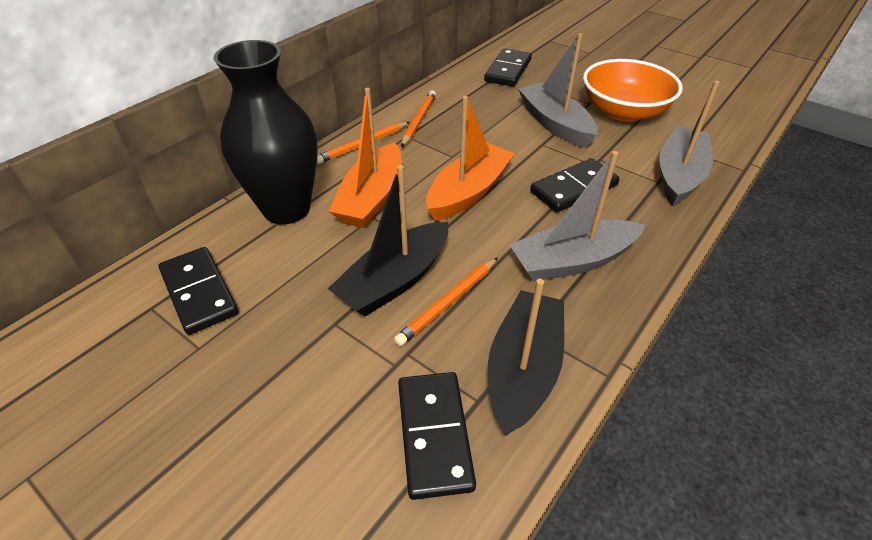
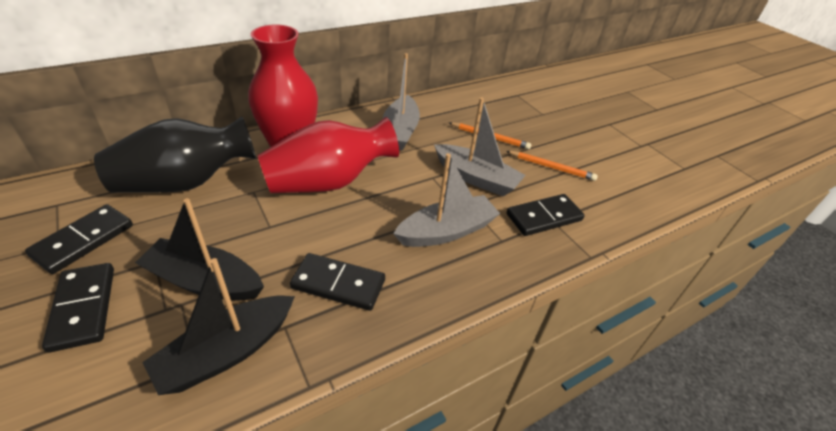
orange boat: [329,88,402,228] [426,96,515,221] = 2 -> none = 0
orange bowl: [583,59,683,122] = 1 -> none = 0
orange pencil: [317,122,410,164] [394,257,498,346] [401,90,436,147] = 3 -> [449,122,531,149] [506,151,598,181] = 2
red vase: none = 0 -> [248,24,318,147] [257,117,399,193] = 2

